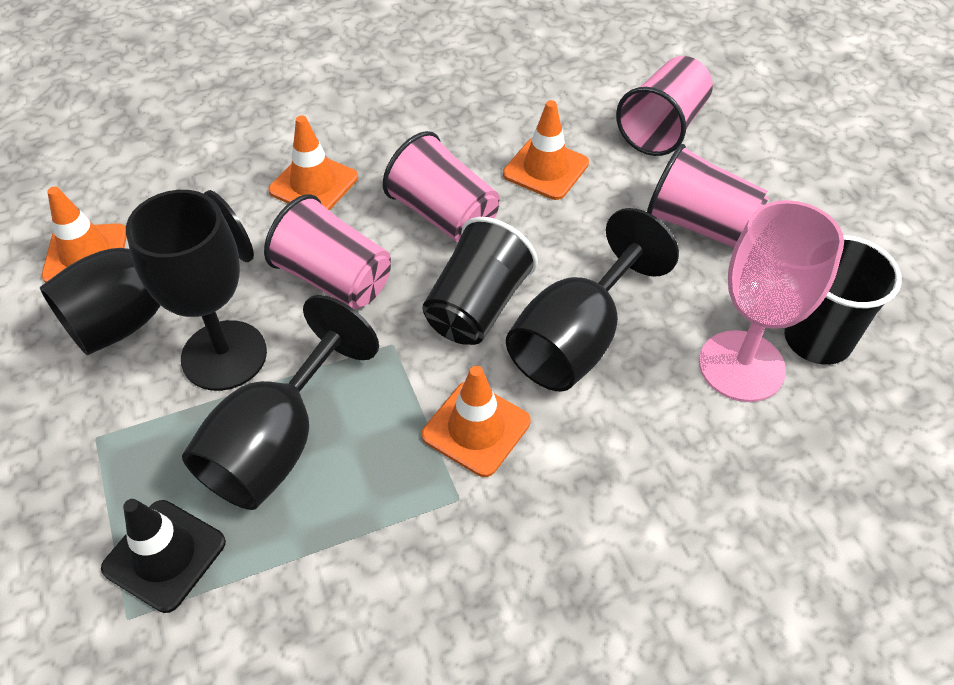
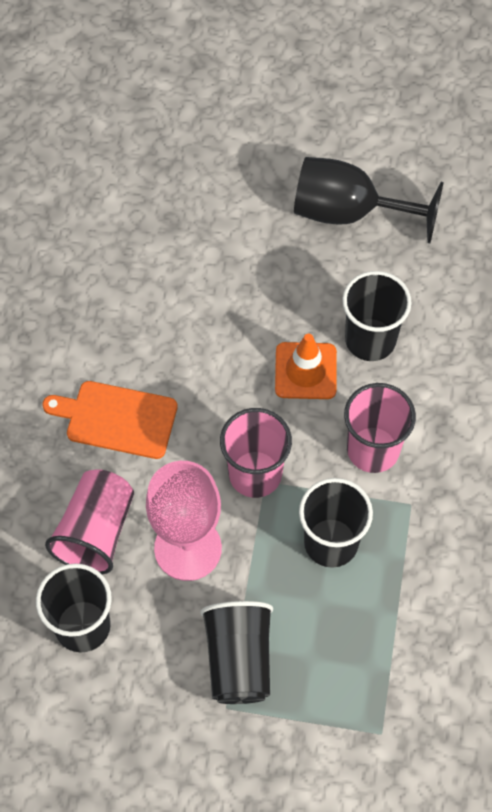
black cup: [422,217,538,345] [784,235,902,365] = 2 -> [36,563,112,653] [200,601,273,704] [299,478,373,568] [342,271,412,361] = 4
black goblet: [40,190,254,355] [126,190,267,391] [182,295,379,510] [506,208,679,391] = 4 -> [294,157,444,243] = 1
black traffic cone: [101,499,226,613] = 1 -> none = 0
orange cutting board: none = 0 -> [42,381,178,459] = 1
orange traffic cone: [42,186,127,283] [268,115,358,210] [422,366,531,477] [503,100,589,200] = 4 -> [275,333,337,399] = 1
pink cup: [264,194,391,309] [383,131,500,243] [616,56,713,156] [647,144,769,248] = 4 -> [45,469,134,574] [220,408,292,498] [344,383,416,473] = 3

